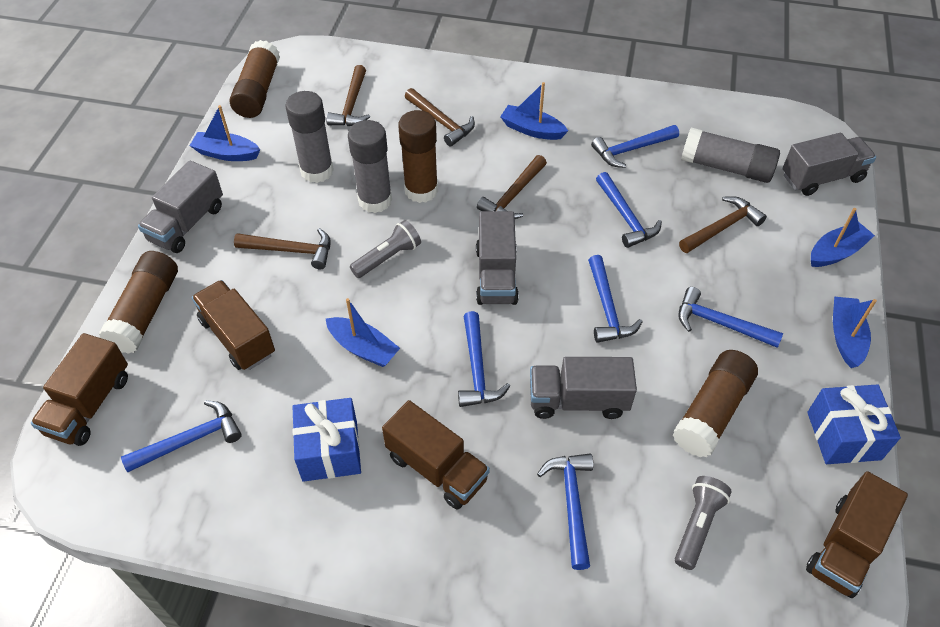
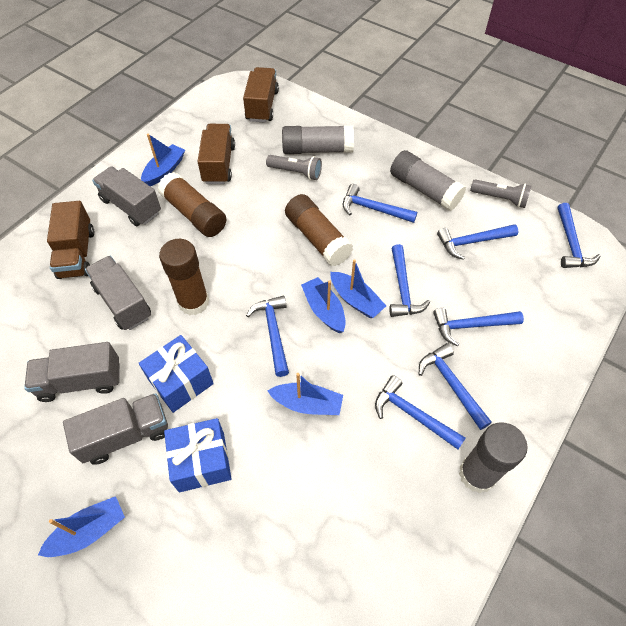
blue hammer: [121,400,242,472] [458,311,510,407] [537,453,593,570] [588,255,643,343] [591,125,679,168] [596,172,662,248] [678,287,783,348] = 7 -> [246,296,289,377] [343,184,417,223] [375,375,465,449] [389,244,430,317] [419,343,492,430] [433,308,524,346] [437,224,519,260] [558,203,601,268] = 8
brown glue stick: [99,251,178,354] [229,40,280,118] [398,110,438,203] [673,350,758,457] = 4 -> [157,172,226,237] [159,239,209,316] [285,194,353,266] = 3
brown hammer: [234,228,331,269] [326,65,370,126] [405,88,475,147] [477,155,547,219] [679,196,767,253] = 5 -> none = 0
brown truck: [31,333,128,446] [192,280,275,370] [382,400,490,509] [806,471,908,598] = 4 -> [47,201,94,279] [197,124,235,184] [243,67,279,123] = 3

